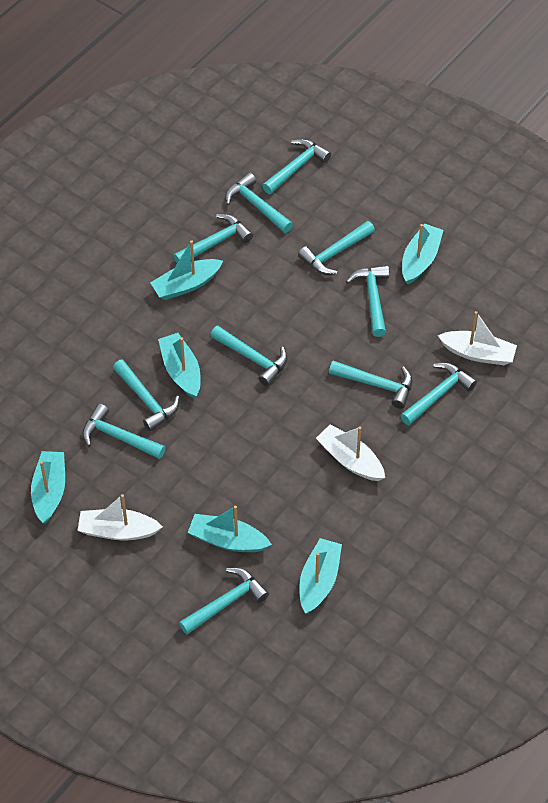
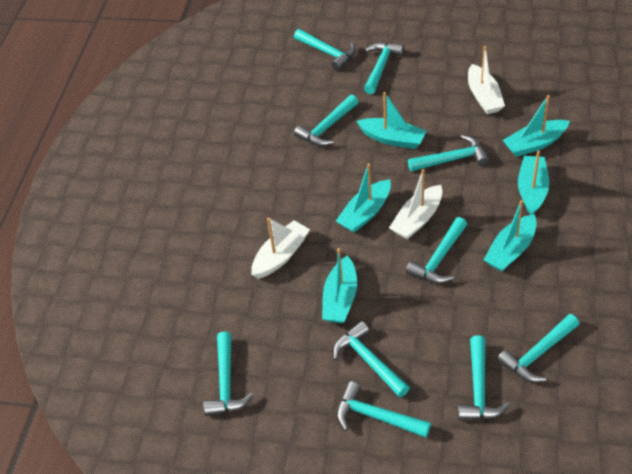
turquoise hammer: [82,404,166,459] [113,360,179,431] [173,214,253,263] [179,568,269,634] [210,326,287,386] [225,172,293,233] [262,139,331,194] [298,221,375,275] [329,361,413,409] [346,265,389,337] [400,363,477,425] = 11 -> [203,331,254,416] [294,29,356,71] [294,95,358,146] [333,321,410,398] [337,381,431,438] [364,42,404,94] [406,217,467,284] [408,135,489,172] [458,335,510,420] [497,314,579,382] = 10

